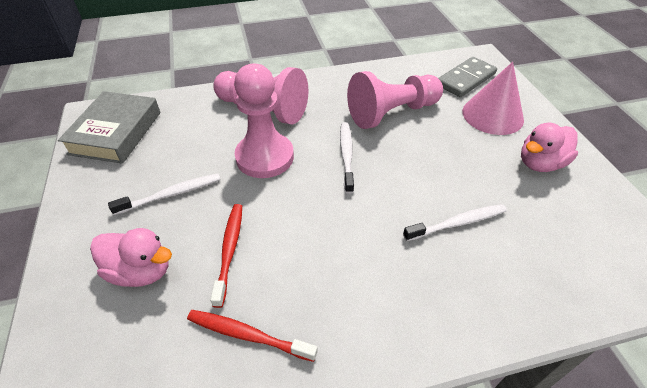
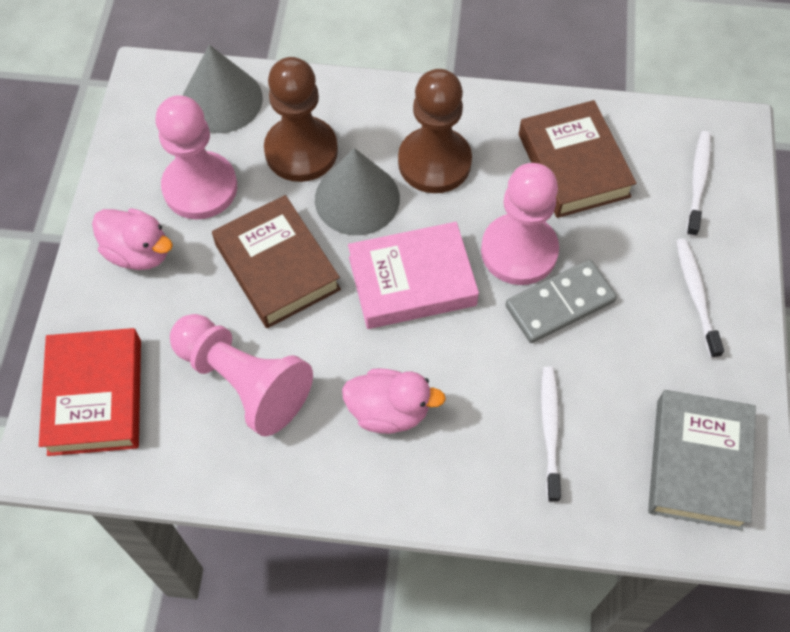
brown book: none = 0 -> [212,195,341,328] [519,100,636,218] = 2
brown pawn: none = 0 -> [264,57,338,182] [398,69,472,193] = 2
grey cone: none = 0 -> [183,45,263,133] [315,148,400,235] = 2
pink book: none = 0 -> [348,222,479,329] = 1
pink cone: [462,62,524,135] = 1 -> none = 0
red book: none = 0 -> [39,328,141,456] = 1
red toothbrush: [187,310,318,362] [210,204,242,308] = 2 -> none = 0

